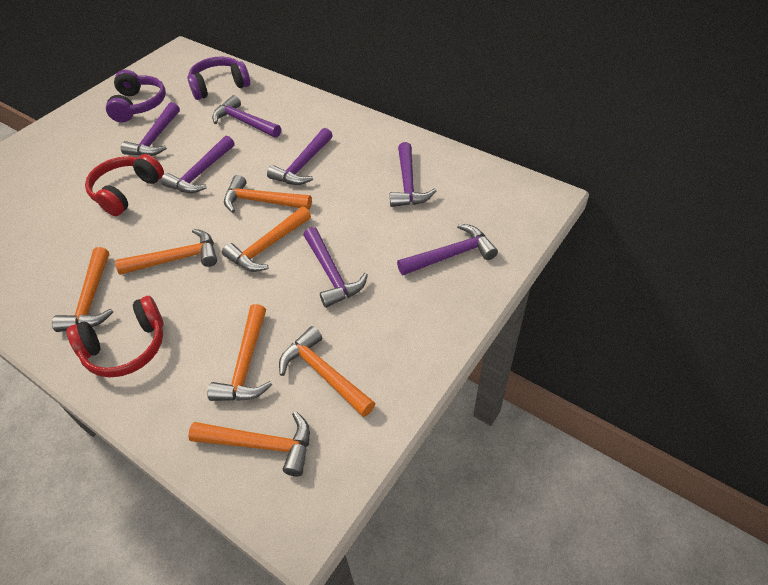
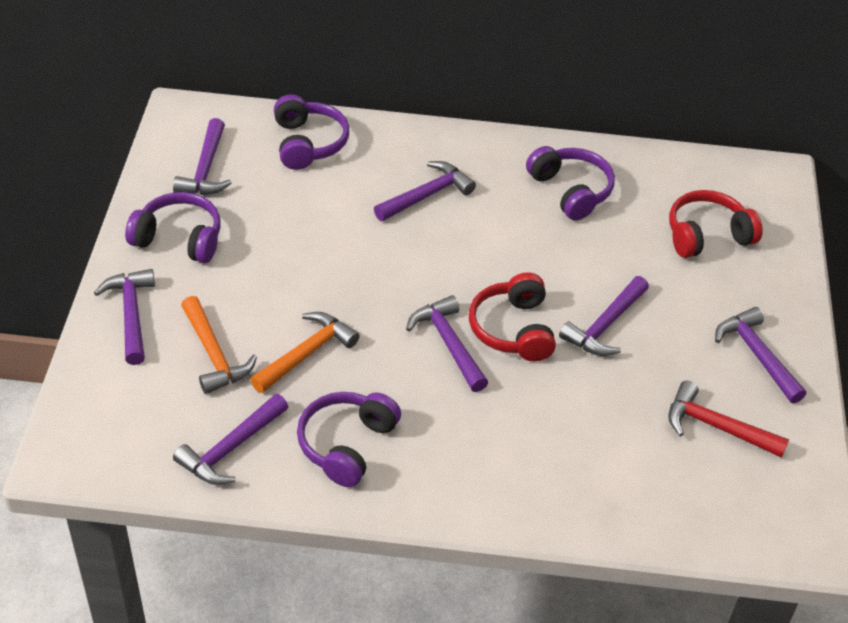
orange hammer: [52,247,113,332] [115,229,217,275] [188,411,310,477] [207,304,272,401] [222,206,311,272] [224,175,312,213] [279,326,375,417] = 7 -> [181,296,257,394] [250,312,360,393] = 2
purple headphones: [106,70,166,122] [187,57,250,100] = 2 -> [125,192,221,263] [274,94,349,170] [297,392,401,487] [526,146,615,221] = 4
red hammer: none = 0 -> [668,381,789,458] = 1

